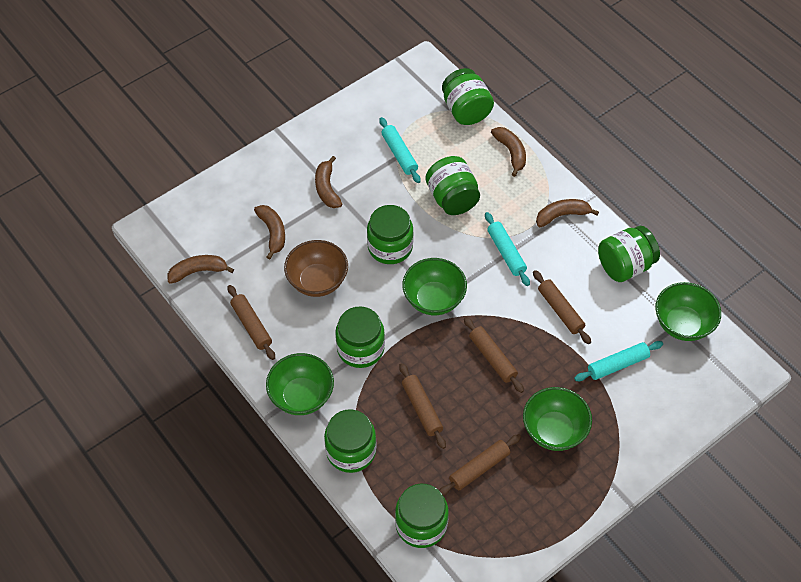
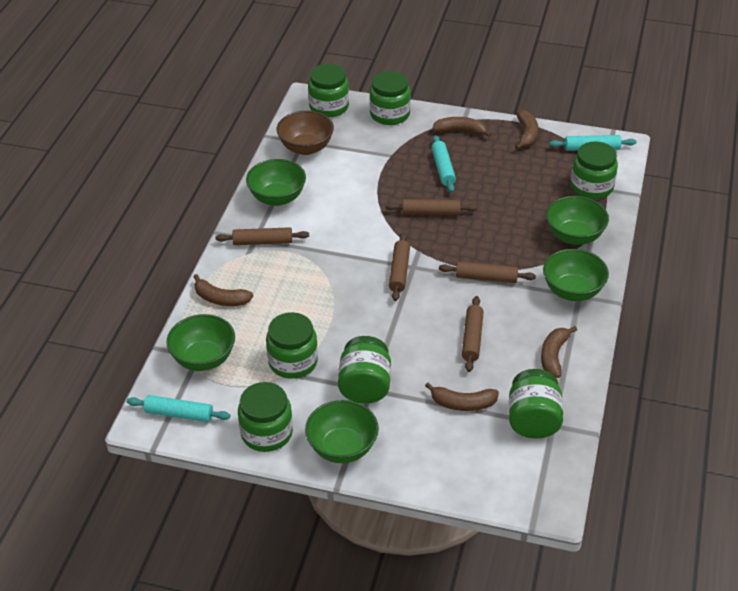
green bowl: [266,353,334,415] [402,258,467,315] [523,387,592,451] [655,282,721,341] = 4 -> [166,314,235,371] [246,159,306,206] [305,400,379,463] [543,249,609,301] [546,196,609,245] = 5

